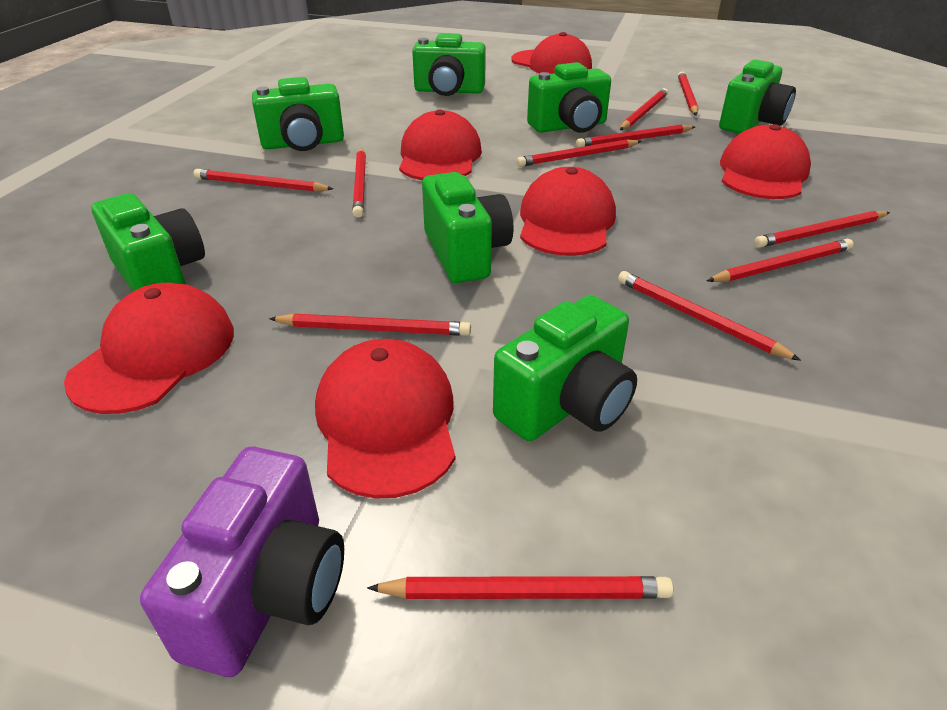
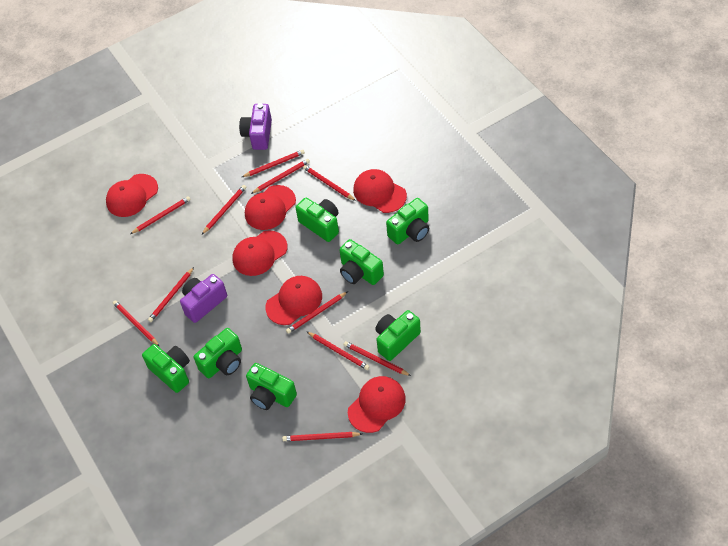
purple camera: [140,447,344,677] = 1 -> [180,274,227,323] [239,103,272,150] = 2

